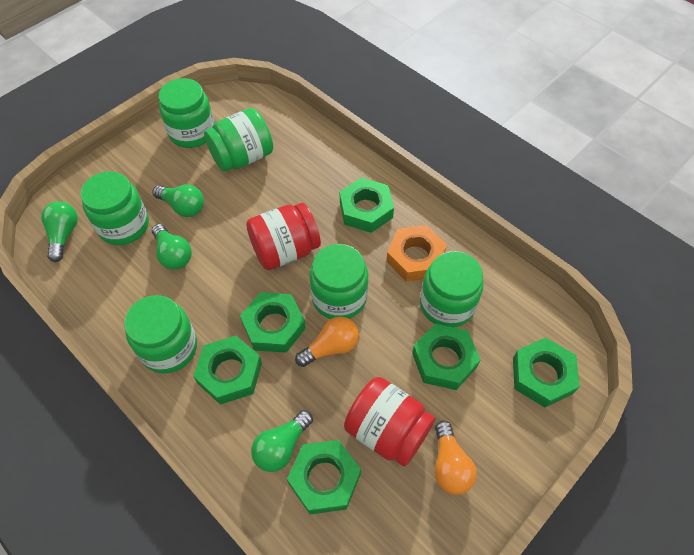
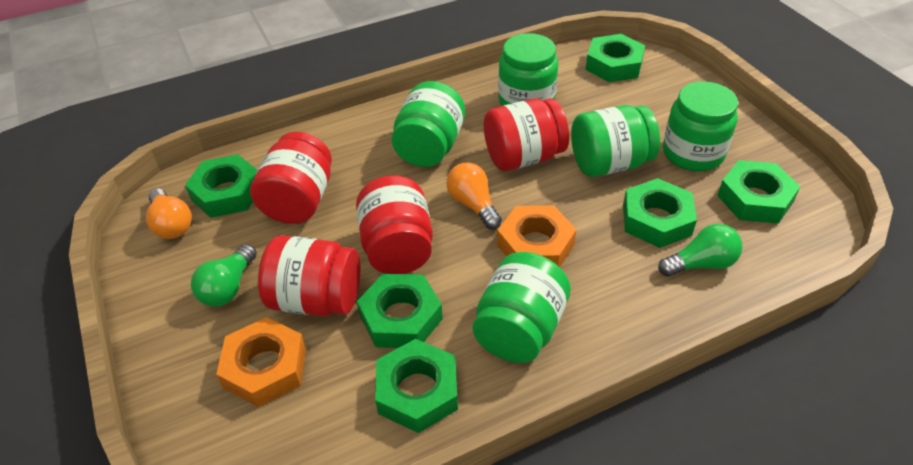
green jar: [80,171,149,245] [124,295,197,373] [159,78,214,148] [204,108,273,172] [310,244,368,319] [420,251,484,328] = 6 -> [392,81,465,167] [473,252,571,363] [498,33,558,106] [571,105,660,177] [663,81,738,172] = 5
green light bulb: [41,201,78,262] [152,184,204,217] [152,224,192,269] [251,410,313,472] = 4 -> [191,244,257,307] [658,224,743,277] = 2
orange nut: [386,225,447,282] = 1 -> [216,317,306,407] [497,205,577,267] = 2
red jar: [246,203,321,270] [344,377,435,467] = 2 -> [250,132,332,224] [258,235,360,317] [356,175,433,274] [484,98,569,171] = 4

